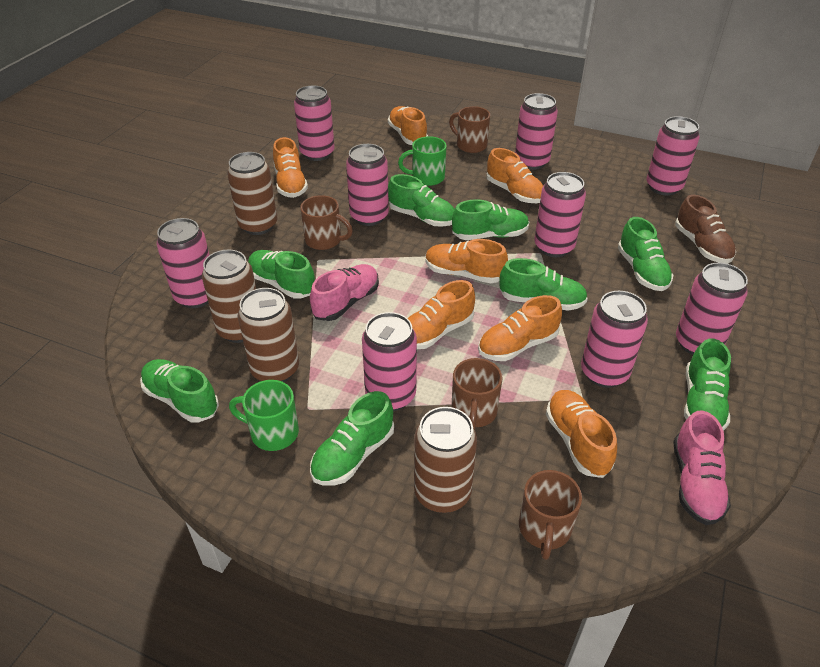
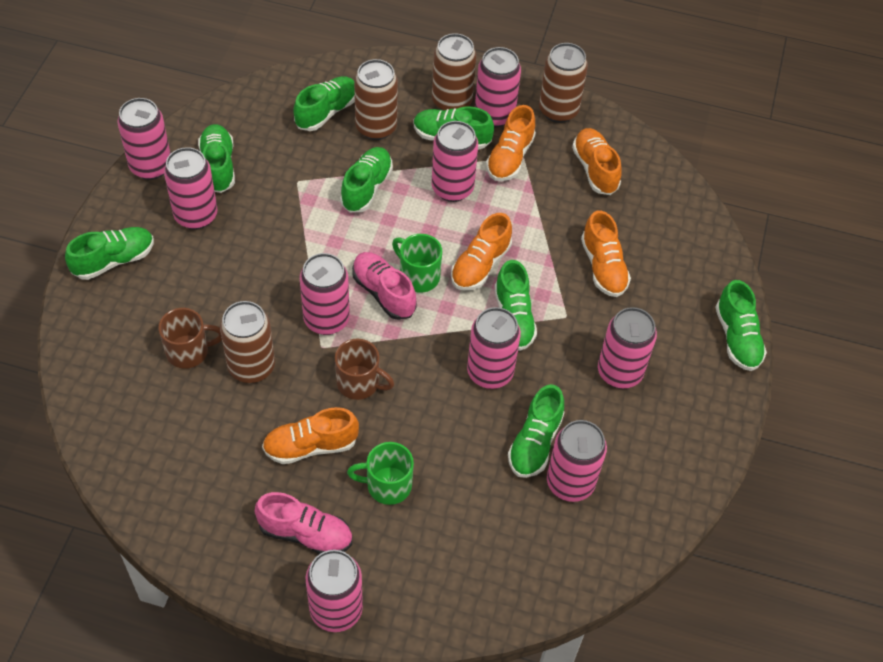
brown mug: [300,195,353,250] [449,106,490,153] [452,358,502,429] [519,470,582,560] = 4 -> [158,308,222,369] [335,339,394,400] = 2
brown shoe: [675,194,736,264] = 1 -> none = 0
orange shoe: [273,137,308,198] [388,106,428,145] [408,280,475,349] [426,239,508,283] [478,295,562,361] [486,148,543,203] [546,390,617,478] = 7 -> [262,407,359,464] [451,213,512,290] [486,105,536,181] [572,128,622,195] [581,210,631,297] = 5

